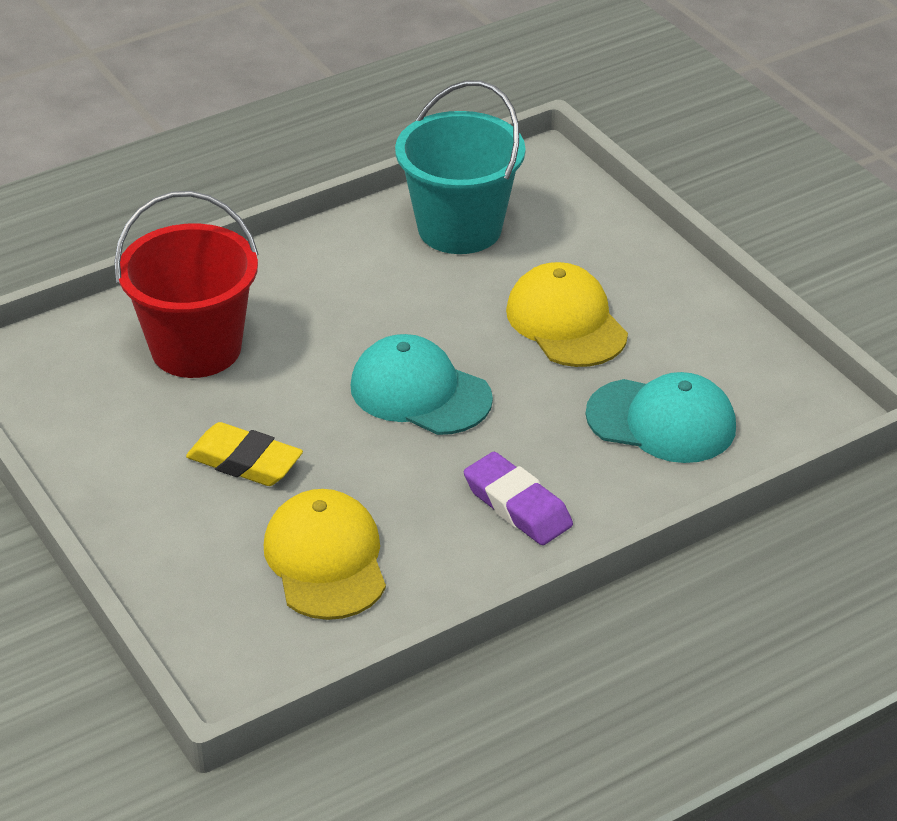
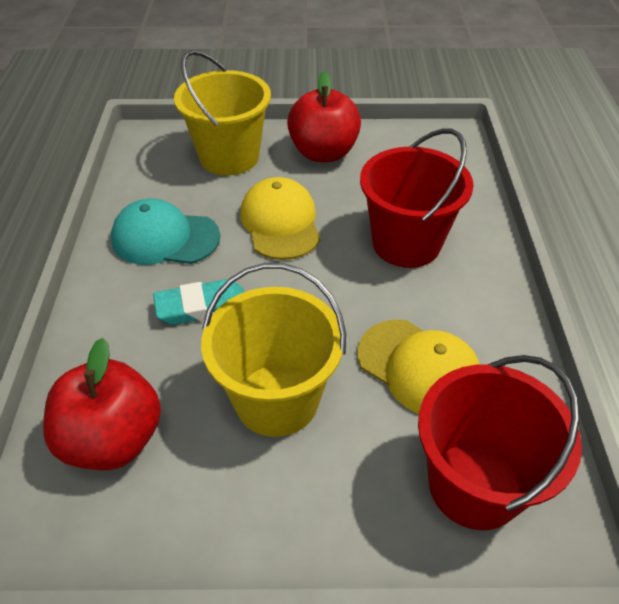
purple eraser: [464,452,573,545] = 1 -> none = 0
red apple: none = 0 -> [43,338,161,470] [287,71,361,162] = 2
red bucket: [114,191,259,378] = 1 -> [360,129,474,268] [418,355,582,530] = 2
turquoise bucket: [395,80,526,254] = 1 -> none = 0
turquoise cap: [351,334,493,435] [585,372,736,463] = 2 -> [111,199,221,265] = 1
turquoise eraser: none = 0 -> [153,279,244,325] = 1
yellow bucket: none = 0 -> [174,50,271,175] [201,263,346,437] = 2
yellow eraser: [186,422,303,486] = 1 -> none = 0

